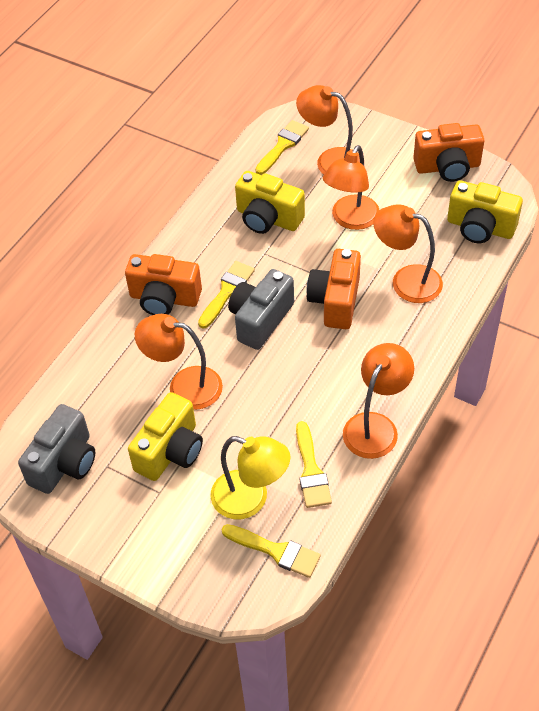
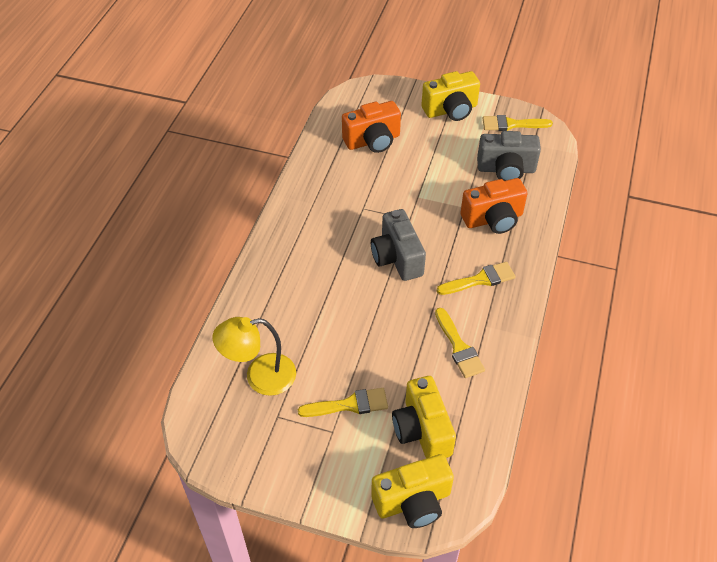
orange camera: [125,254,202,315] [306,249,361,329] [413,123,484,182] = 3 -> [342,101,401,153] [460,178,528,234] = 2
orange lamp: [135,314,223,410] [296,85,360,175] [323,145,379,230] [343,343,414,459] [373,204,443,303] = 5 -> none = 0

